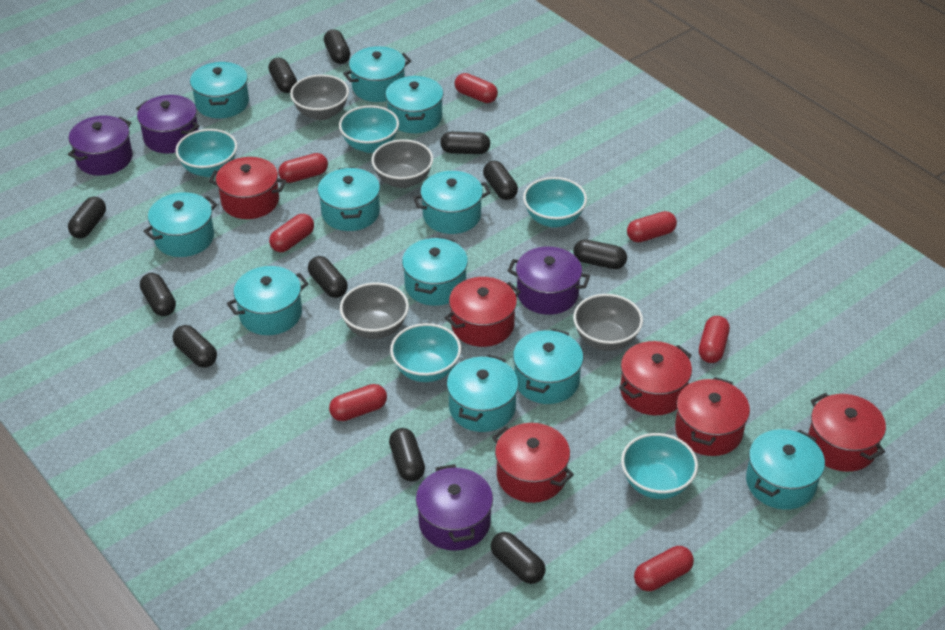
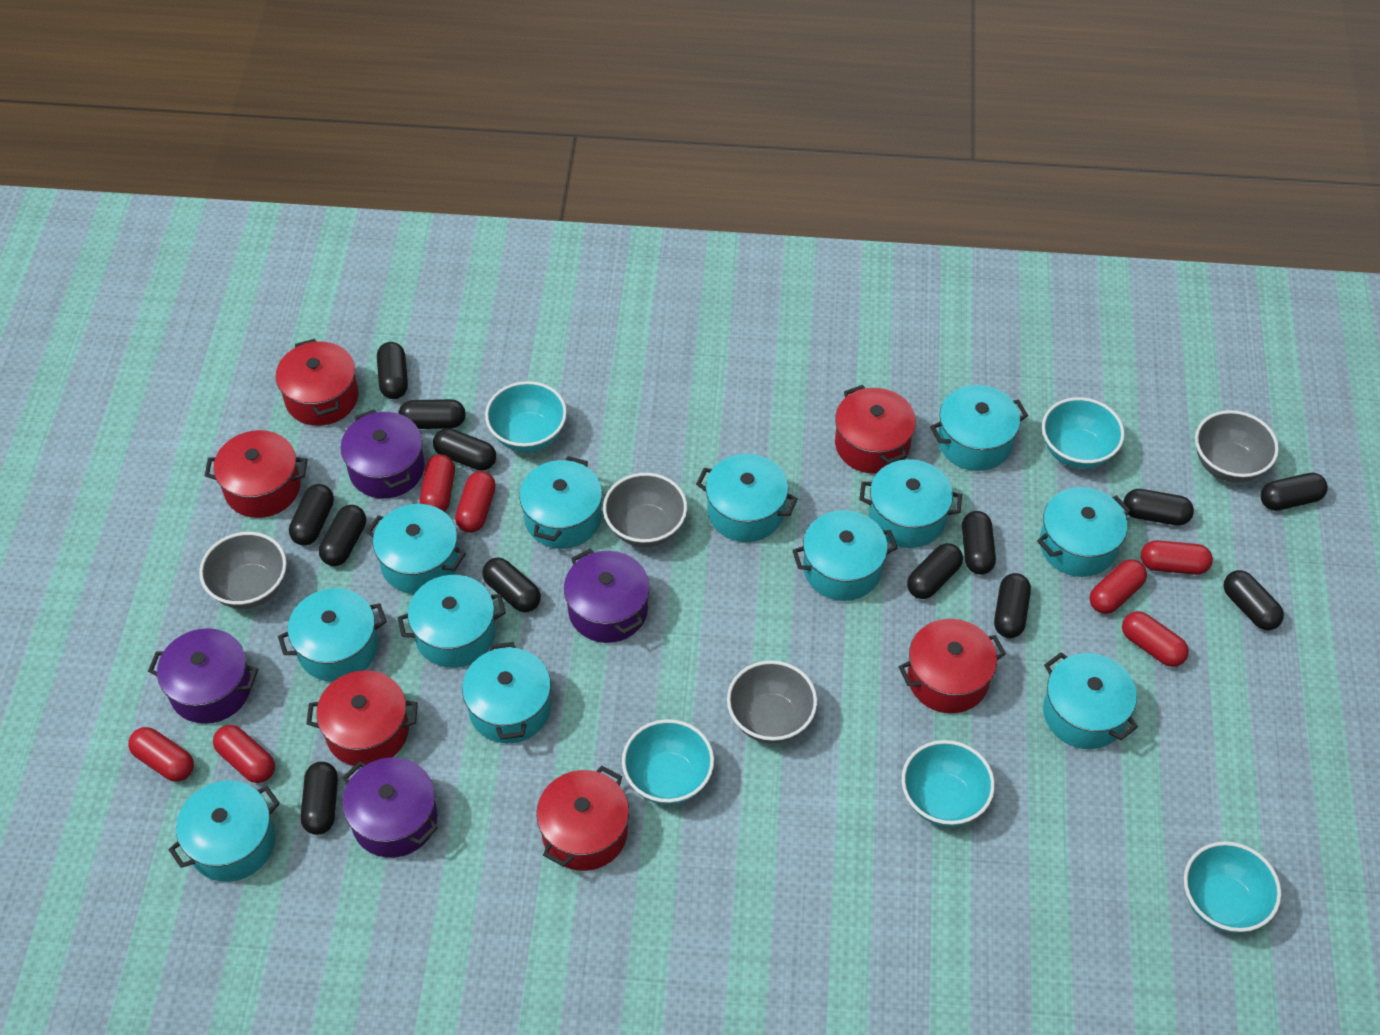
black capsule: [68,197,106,238] [140,273,176,316] [173,325,217,368] [269,58,297,93] [308,256,348,298] [324,29,350,64] [389,428,425,481] [440,132,490,154] [483,161,518,200] [491,532,545,584] [573,239,627,269] = 11 -> [289,484,334,546] [301,762,338,835] [319,505,366,566] [377,342,408,399] [398,399,466,429] [433,428,496,471] [482,558,541,612] [907,543,963,599] [962,511,996,575] [994,573,1031,638] [1123,489,1194,526] [1223,570,1284,630] [1260,473,1328,511] = 13
turquoise pot: [143,192,217,257] [190,62,249,118] [227,266,309,335] [318,167,380,231] [343,46,411,102] [385,76,443,133] [402,237,468,306] [413,171,491,234] [447,355,518,432] [513,329,583,404] [746,429,825,510] = 11 -> [168,781,280,882] [278,588,387,682] [366,504,466,594] [398,575,506,668] [462,642,551,743] [519,456,602,549] [696,454,798,542] [792,510,897,601] [859,459,962,548] [930,385,1028,471] [1037,487,1131,577] [1043,652,1138,749] = 12

